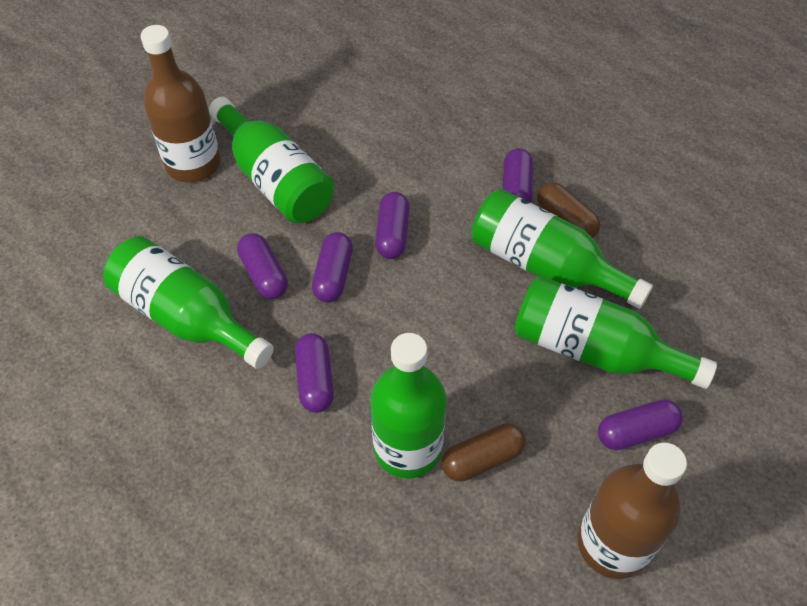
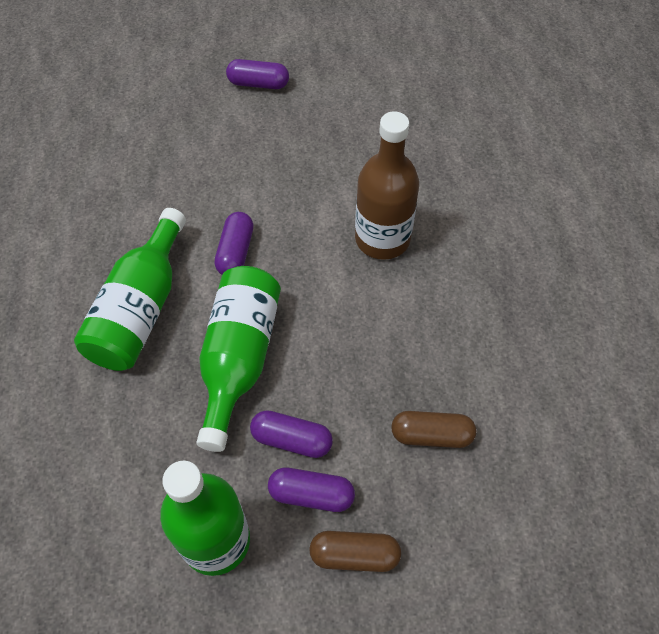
brown bottle: [141,25,220,183] [577,443,687,579] = 2 -> [355,111,419,260] = 1
green bottle: [103,236,274,369] [209,97,334,223] [370,333,447,479] [471,189,653,309] [514,276,717,389] = 5 -> [74,208,186,371] [160,460,250,576] [196,266,281,452] = 3
purple capsule: [237,233,288,299] [295,333,334,413] [312,232,353,303] [375,192,410,259] [503,148,533,202] [598,399,683,450] = 6 -> [215,212,253,275] [226,59,289,89] [250,410,333,458] [268,468,355,512] = 4

